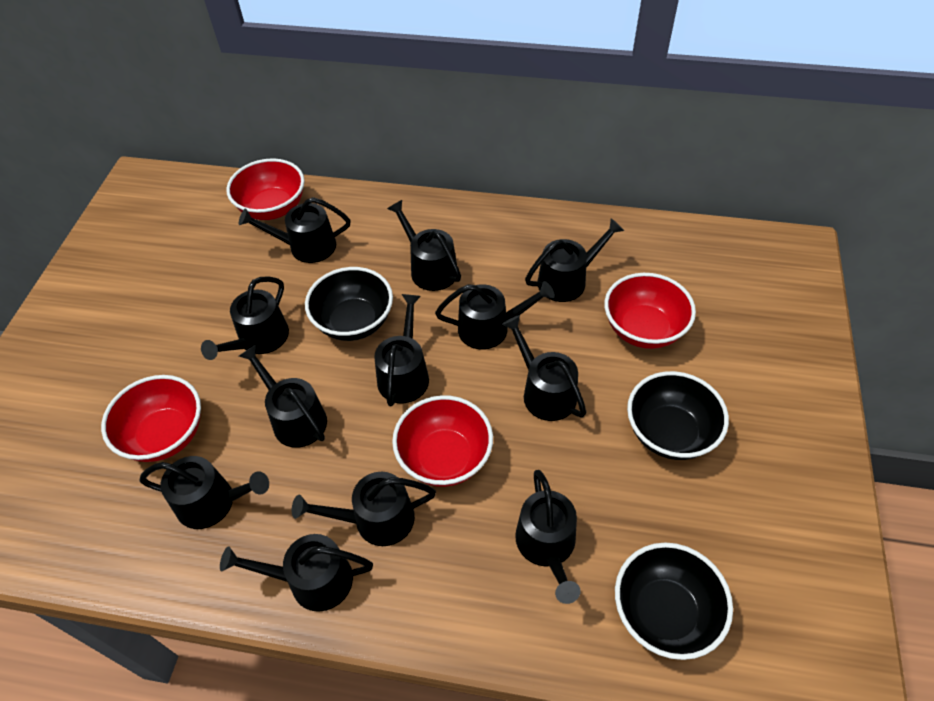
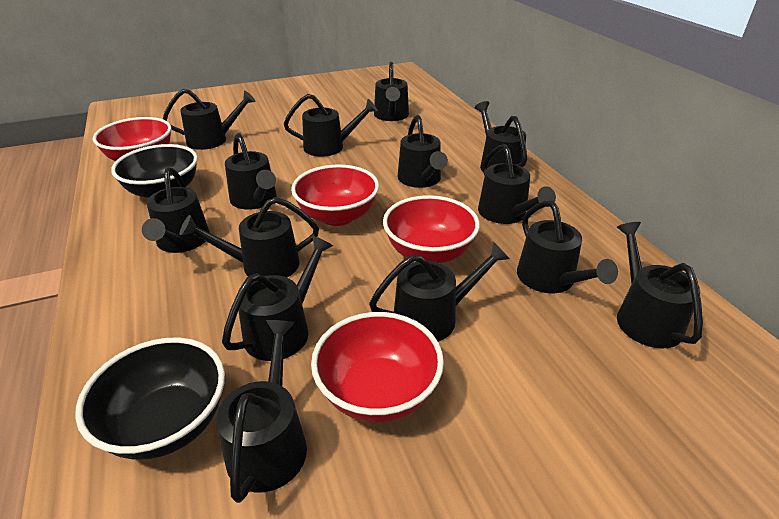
black bowl: [305,267,393,341] [615,543,733,660] [627,371,729,460] = 3 -> [75,338,225,459] [111,144,198,198] = 2
black watering can: [139,456,269,529] [201,276,289,360] [220,534,373,612] [239,197,350,263] [239,345,327,448] [292,472,436,546] [374,294,429,406] [387,200,461,291] [435,281,555,350] [502,315,586,421] [515,470,581,604] [525,218,624,302] = 12 -> [142,167,210,253] [163,89,256,150] [179,197,319,277] [216,320,307,503] [222,236,333,361] [225,133,277,210] [284,94,378,157] [369,242,510,342] [374,61,409,121] [397,115,448,188] [474,101,527,172] [478,144,556,224] [517,200,618,293] [617,222,703,348] = 14

